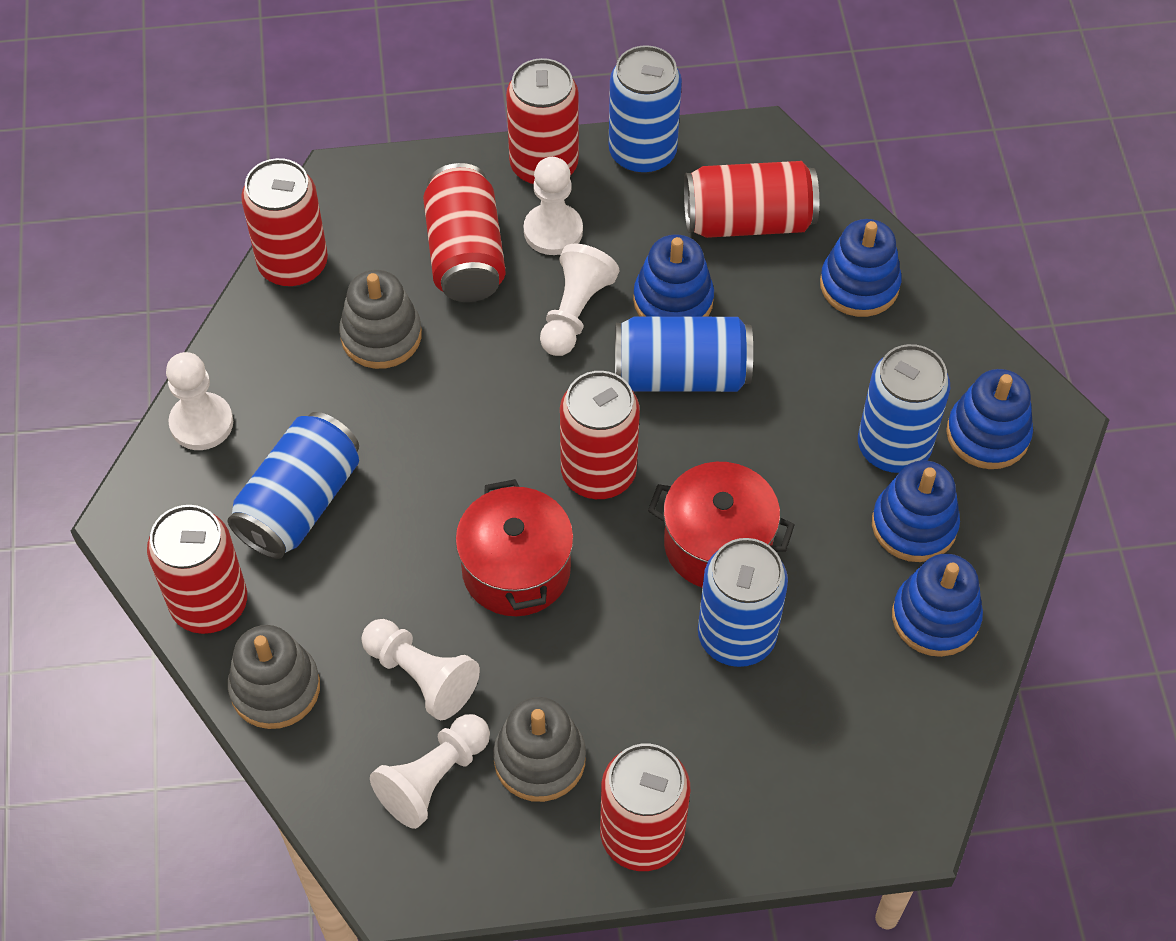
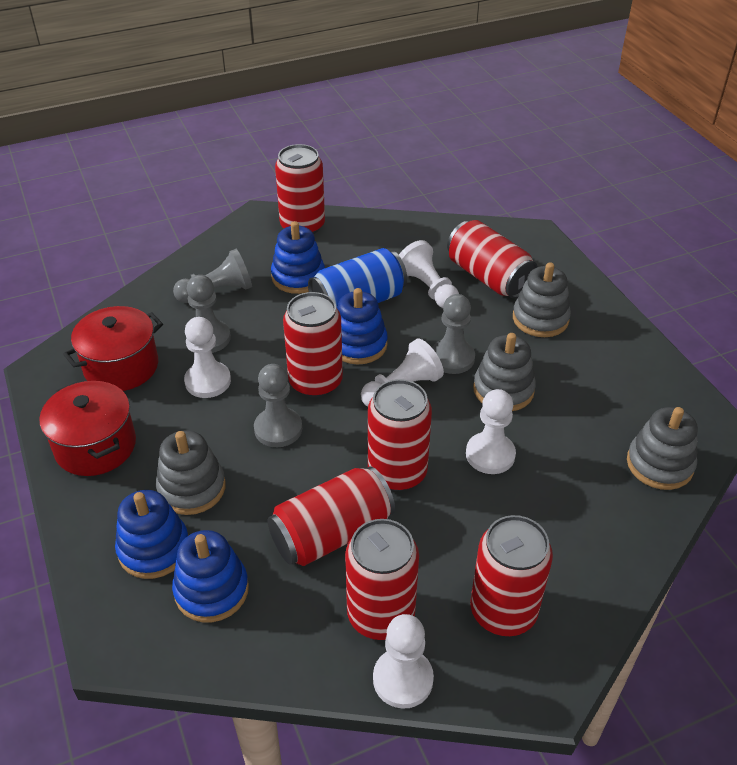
blue can: [228,412,359,559] [609,45,682,174] [615,316,753,392] [698,538,788,667] [858,344,950,473] = 5 -> [308,248,407,308] = 1
blue stacking toy: [633,234,714,317] [820,219,902,317] [872,460,960,562] [892,554,983,657] [946,369,1033,469] = 5 -> [115,490,188,579] [172,530,249,622] [271,221,325,294] [337,288,388,364] = 4
grey pawn: none = 0 -> [173,249,252,303] [187,275,231,353] [254,364,302,447] [432,294,475,374] = 4
grey stacking toy: [228,625,320,729] [339,270,422,369] [493,697,586,802] = 3 -> [156,430,226,515] [473,333,536,411] [513,262,571,337] [627,407,698,490] = 4

